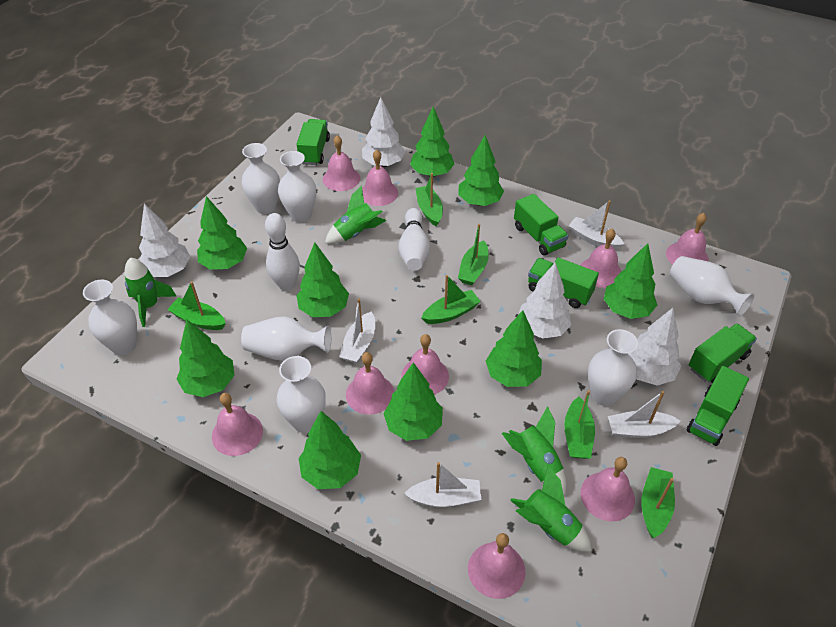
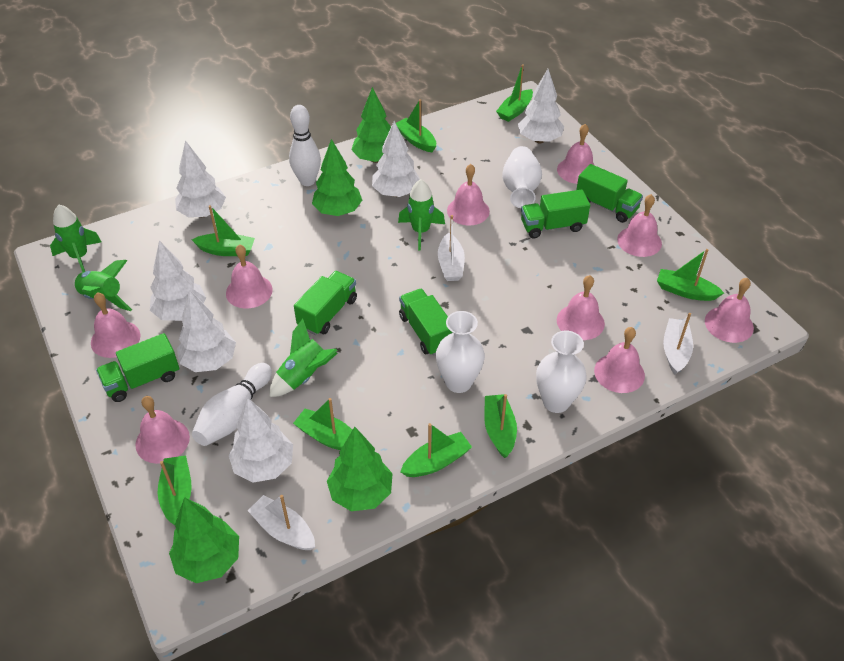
green boat: [167,281,226,330] [415,173,443,227] [421,275,481,324] [458,224,489,285] [564,390,595,459] [641,467,675,538] = 6 -> [157,455,192,525] [192,205,255,256] [293,398,352,450] [396,99,436,152] [400,423,472,477] [484,394,517,458] [496,64,533,122] [657,249,724,301] = 8
green tree: [176,319,235,397] [197,196,247,270] [296,242,349,317] [299,411,361,489] [383,362,443,441] [410,106,455,177] [459,135,504,206] [486,310,542,387] [604,243,657,319] = 9 -> [169,497,239,583] [312,139,362,216] [327,426,392,511] [351,87,391,163] = 4
white boat: [339,299,375,364] [404,462,482,507] [568,200,624,250] [608,391,680,438] = 4 -> [248,495,315,550] [438,215,465,281] [663,313,693,374] = 3
white tree: [139,204,190,277] [362,97,405,167] [518,262,571,339] [628,308,681,386] = 4 -> [150,240,206,321] [175,140,226,217] [177,290,236,372] [229,398,293,483] [372,121,420,197] [518,69,564,143] = 6
white vase: [83,280,137,355] [241,316,331,361] [242,143,280,214] [277,356,326,433] [278,151,316,223] [588,329,638,406] [670,256,755,317] = 7 -> [436,311,485,393] [502,146,542,208] [536,331,587,413] = 3

